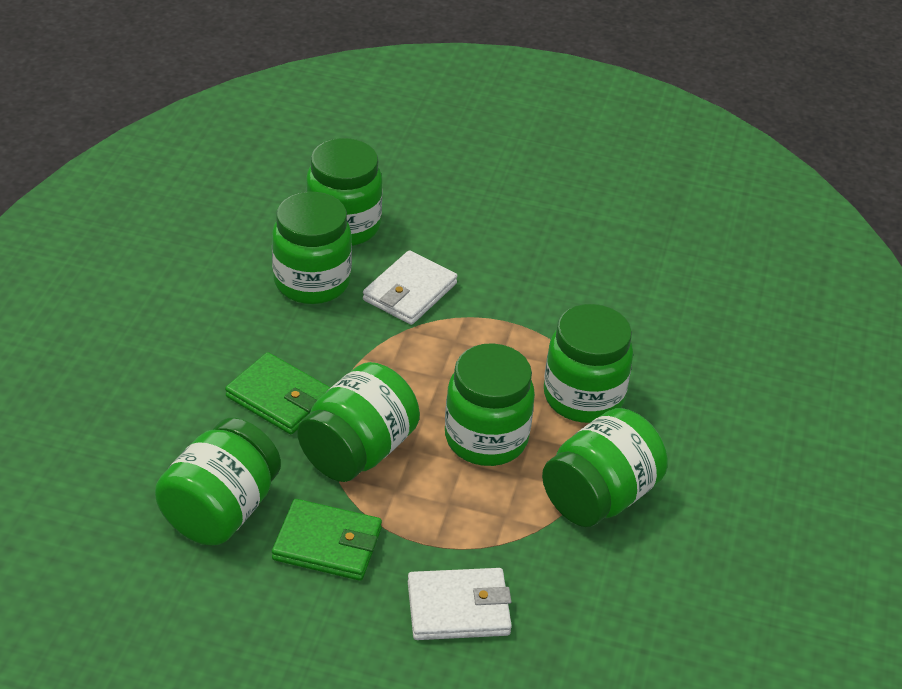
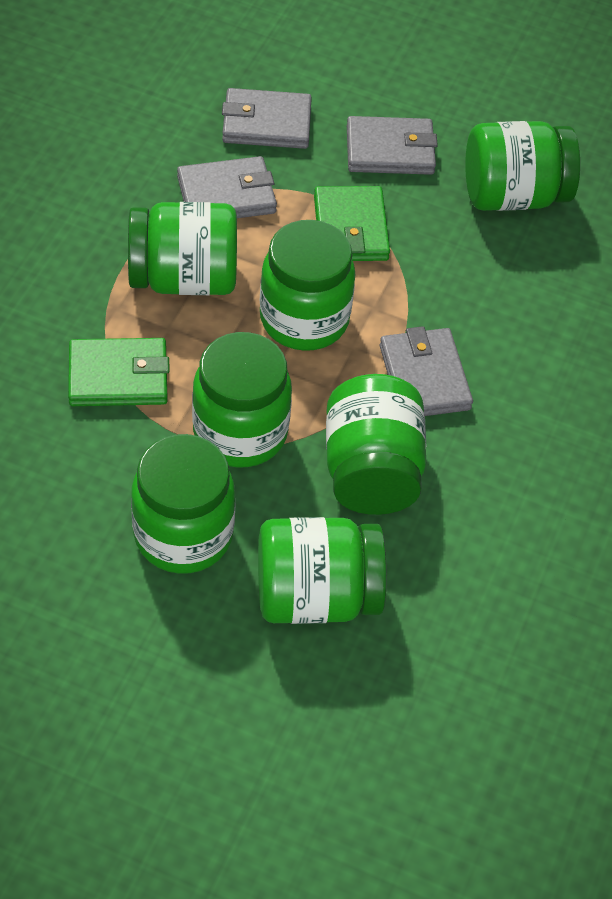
grey wallet: none = 0 -> [177,156,277,218] [222,88,312,149] [347,116,438,175] [380,326,473,416] = 4
white wallet: [363,250,457,325] [408,568,512,640] = 2 -> none = 0

